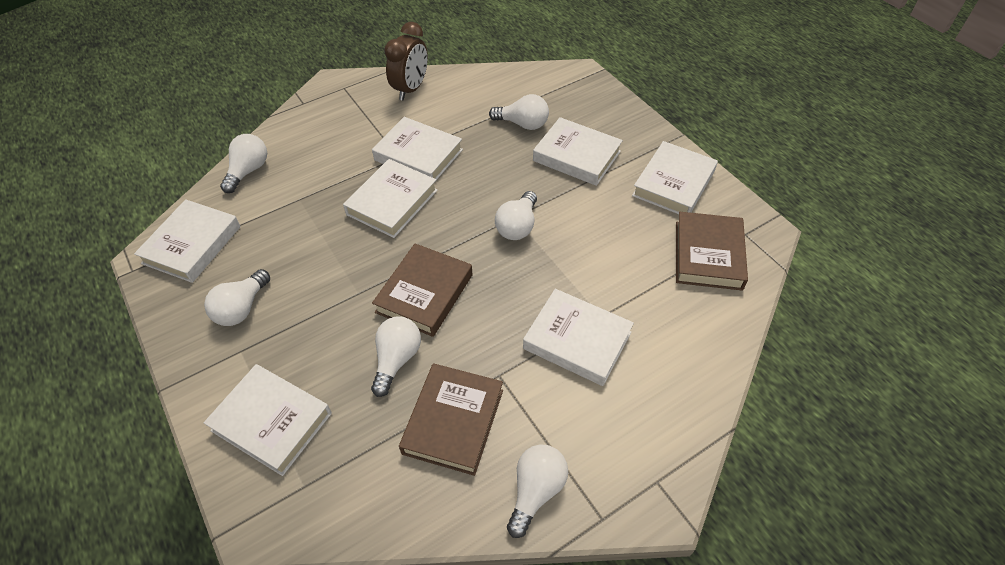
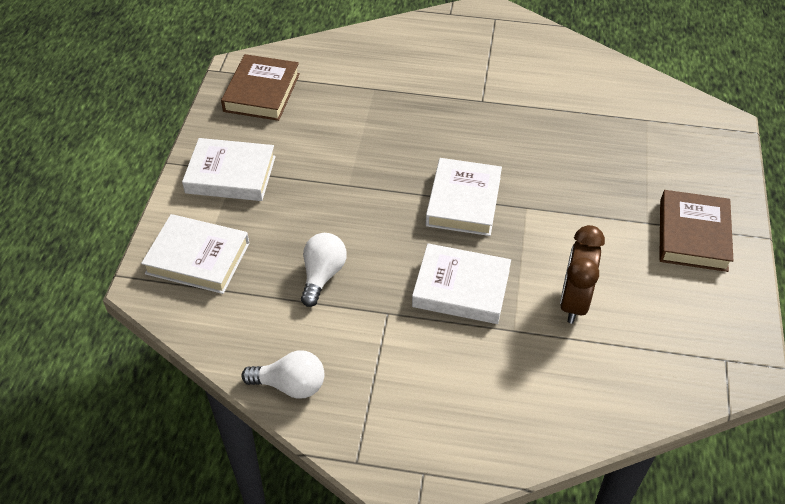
brown book: [372,243,473,337] [399,363,503,476] [676,212,748,291] = 3 -> [221,54,300,121] [659,190,733,272] = 2
white book: [134,199,240,283] [204,364,332,476] [343,159,438,238] [372,117,463,183] [523,289,634,386] [533,117,623,186] [632,141,718,214] = 7 -> [141,214,249,294] [182,138,276,201] [412,243,511,324] [426,158,502,236] = 4
white light bulb: [204,269,270,326] [220,134,267,193] [371,317,421,397] [489,94,549,130] [495,191,537,240] [507,445,568,538] = 6 -> [242,350,324,399] [301,233,347,307] = 2

